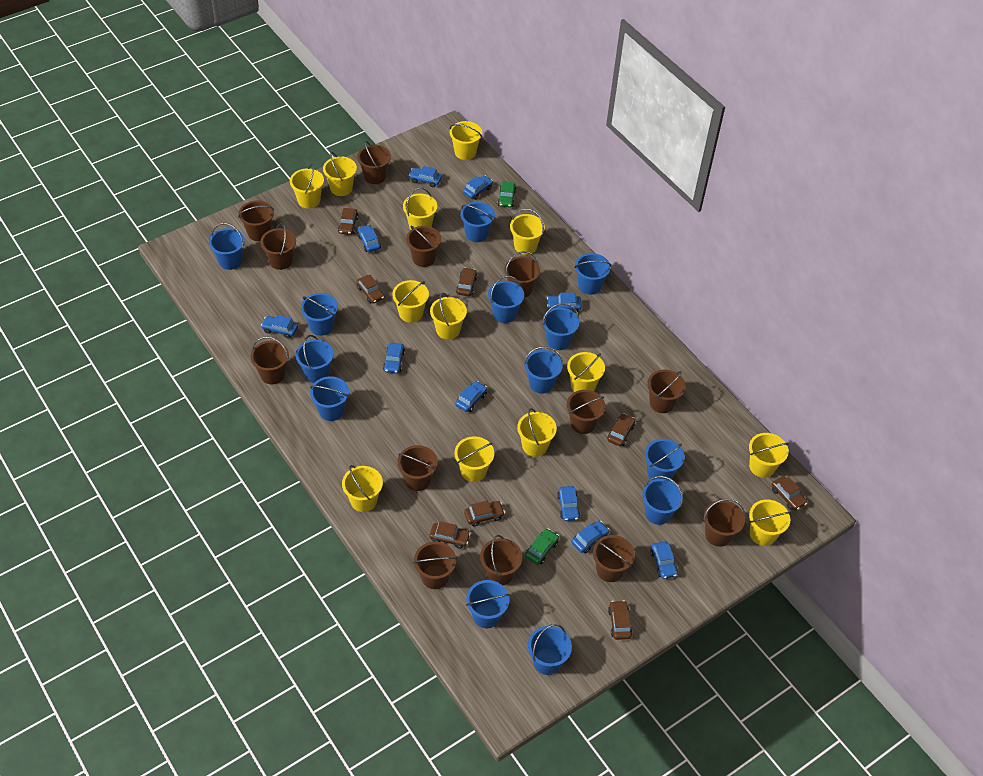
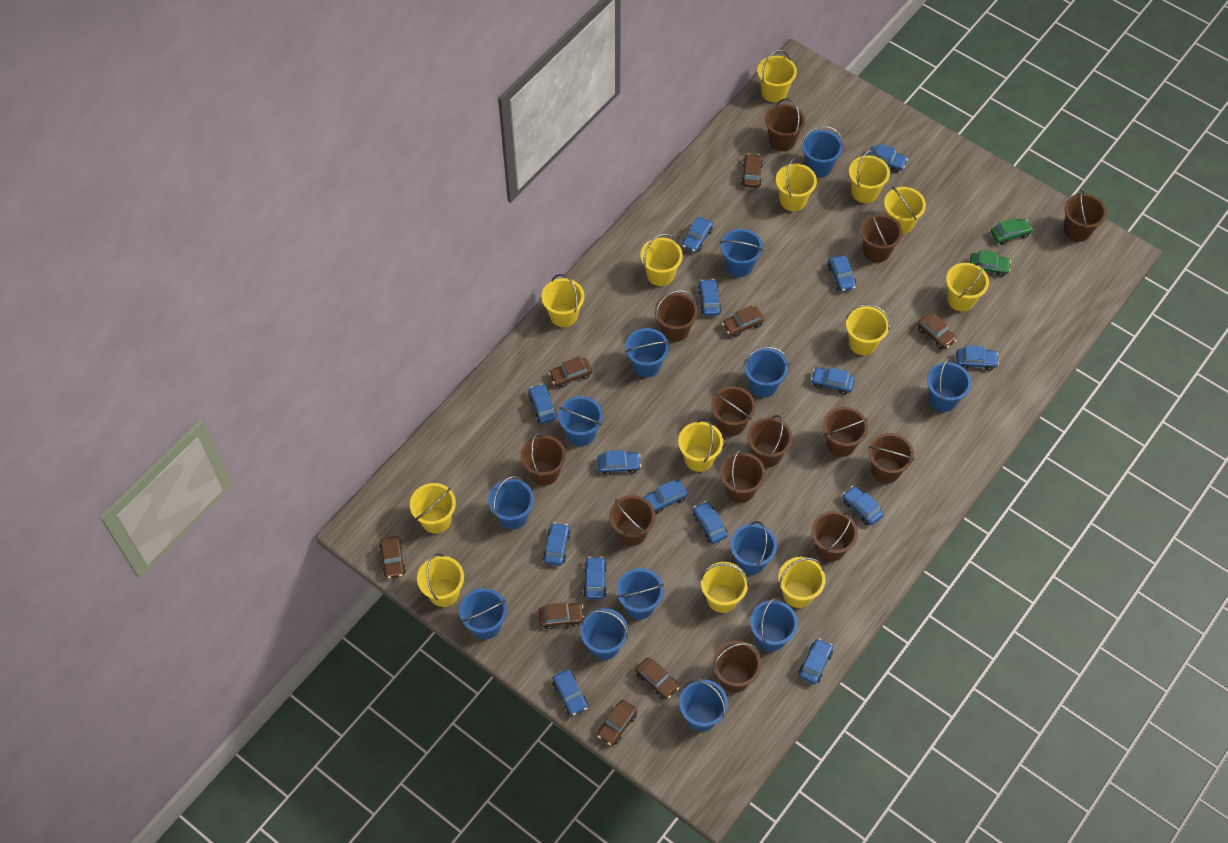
blue car: [261,315,298,339] [357,225,381,252] [383,343,405,373] [409,166,442,187] [455,381,487,412] [463,175,493,200] [547,293,582,313] [557,486,580,521] [571,521,609,553] [650,541,678,579] = 10 -> [528,384,558,424] [543,522,571,566] [552,669,588,716] [583,556,607,599] [597,450,641,475] [644,480,688,514] [682,217,713,252] [693,501,728,544] [698,279,722,316] [798,638,833,684] [811,367,854,395] [828,255,856,292] [842,486,884,525] [868,143,908,173] [956,346,999,371] = 15

